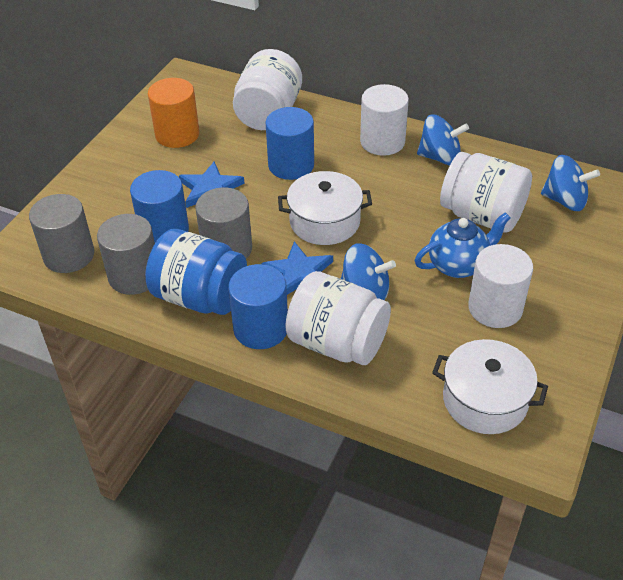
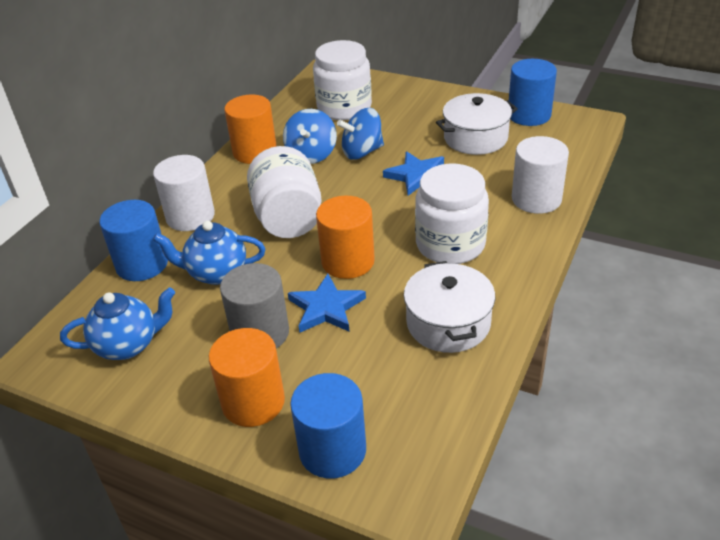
blue jar: [145,229,247,315] = 1 -> none = 0
blue spinning top: [341,243,396,300] [417,114,469,166] [541,155,600,211] = 3 -> [283,109,337,164] [337,108,384,159] = 2
blue teapot: [415,212,510,278] = 1 -> [60,287,175,360] [153,221,265,285] = 2
grey cylinder: [29,194,94,273] [97,214,155,295] [195,188,252,259] = 3 -> [220,263,289,348] = 1
orange cylinder: [148,78,200,148] = 1 -> [209,328,285,427] [224,95,277,164] [316,196,375,279] = 3

